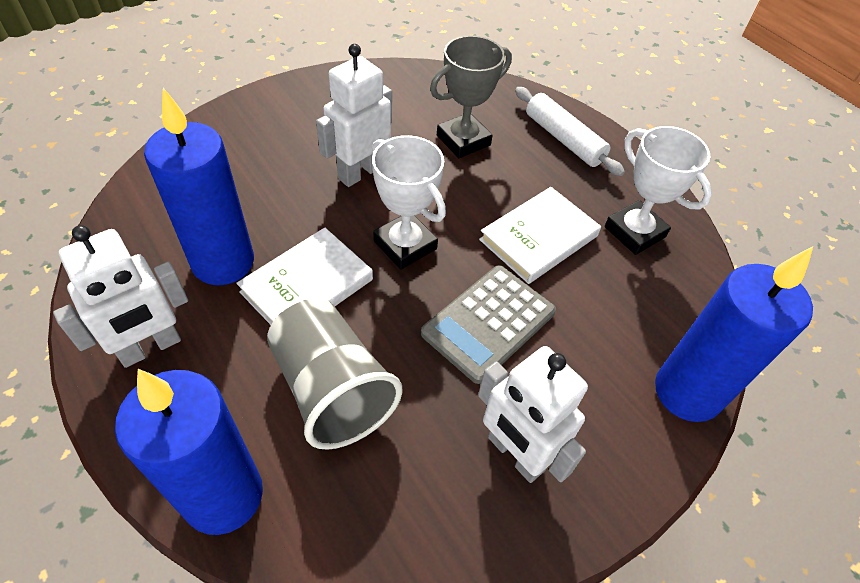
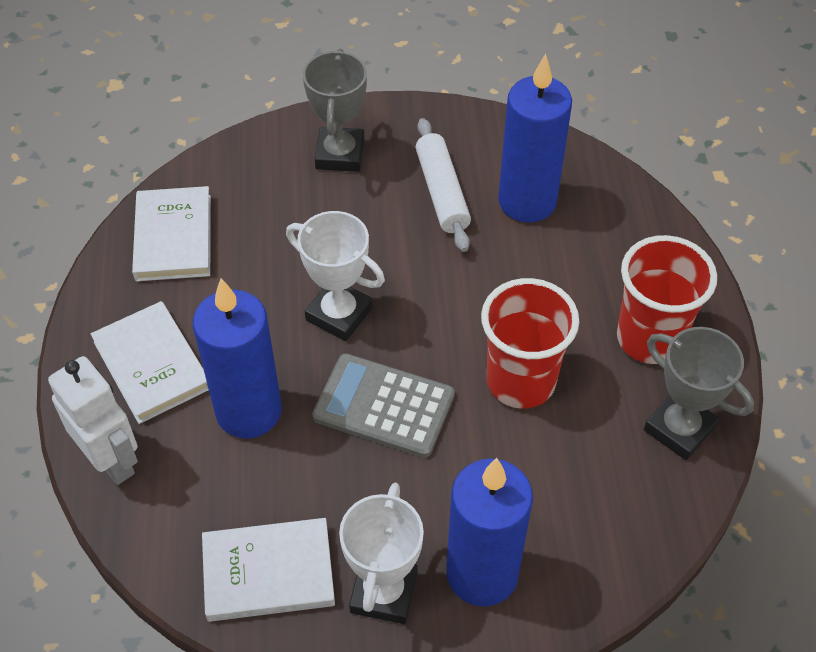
grey cup: [267,298,403,450] = 1 -> none = 0
grey trophy: [430,35,512,158] = 1 -> [303,49,367,172] [644,327,754,460] = 2
red cup: none = 0 -> [481,278,579,408] [617,235,717,364] = 2
white book: [236,228,373,325] [479,187,601,284] = 2 -> [91,301,209,424] [132,186,211,281] [202,518,335,622] = 3
white robot: [53,225,188,368] [316,44,392,187] [478,346,588,483] = 3 -> [48,356,138,485] = 1

